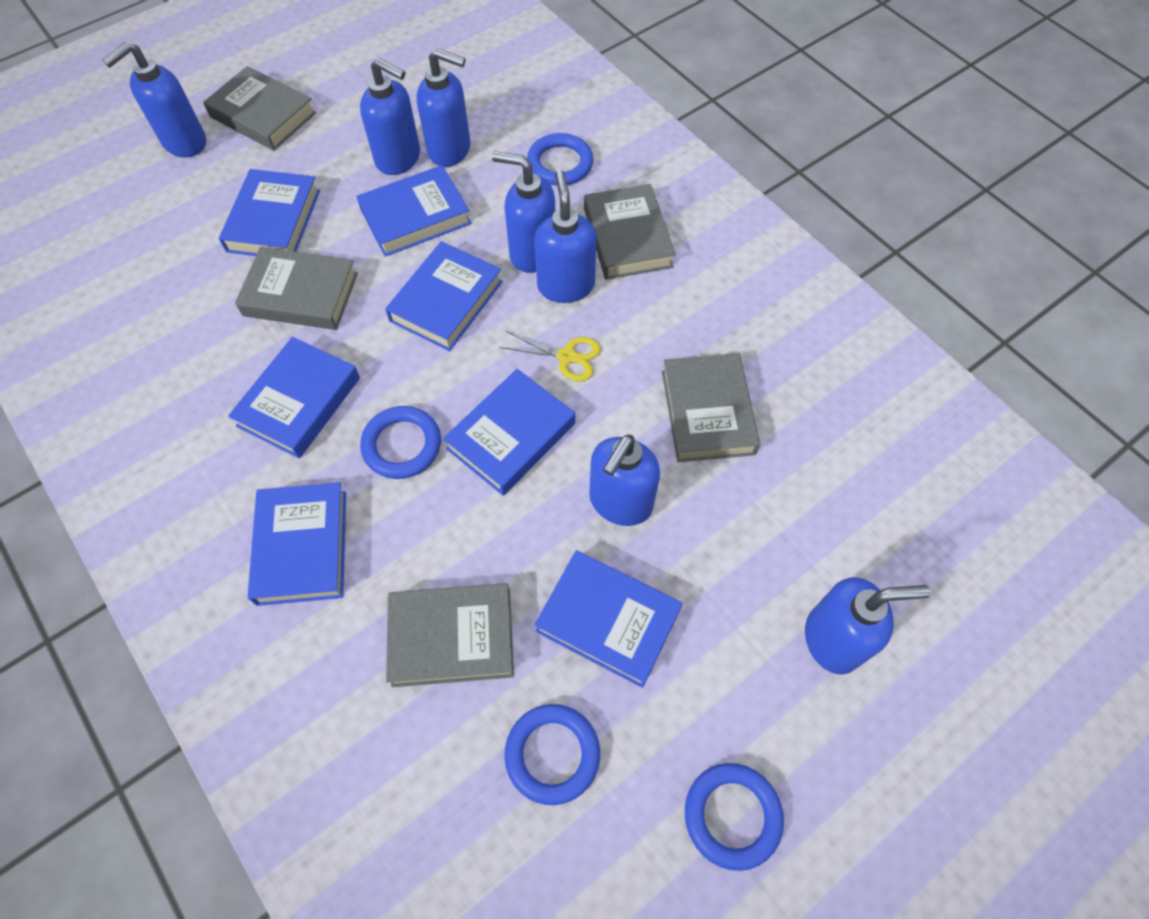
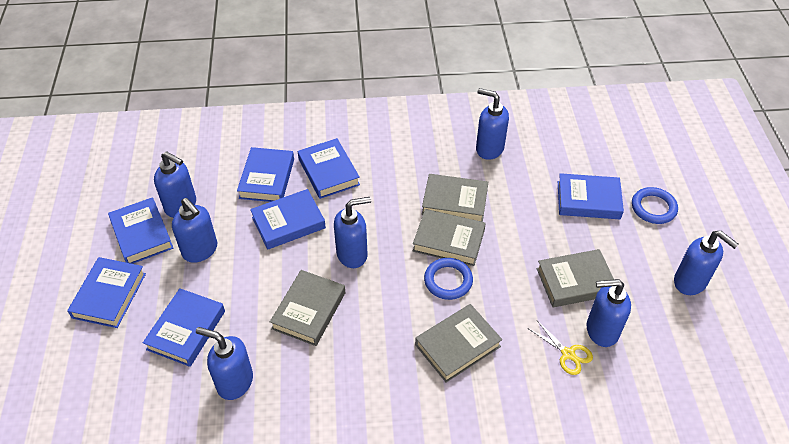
blue ring: [360,406,441,479] [504,704,600,805] [527,133,593,185] [685,763,784,871] = 4 -> [424,258,473,300] [632,187,678,224] = 2

